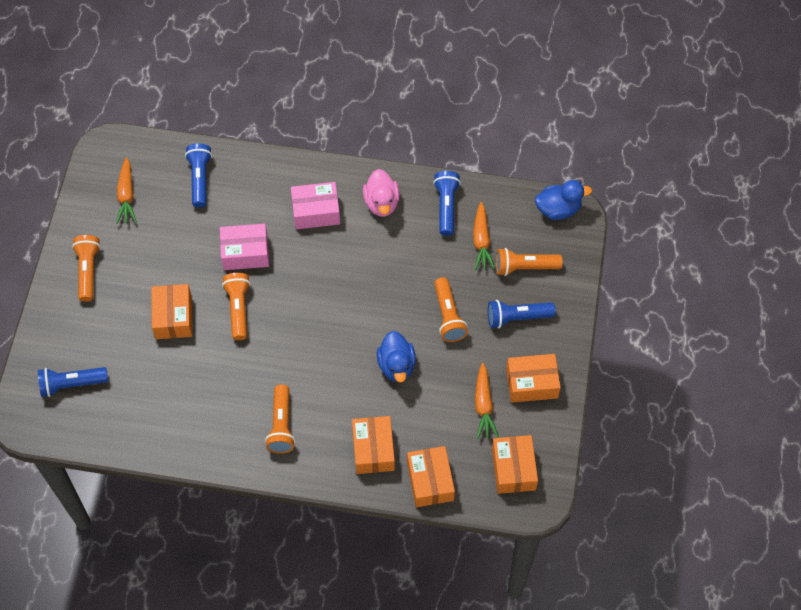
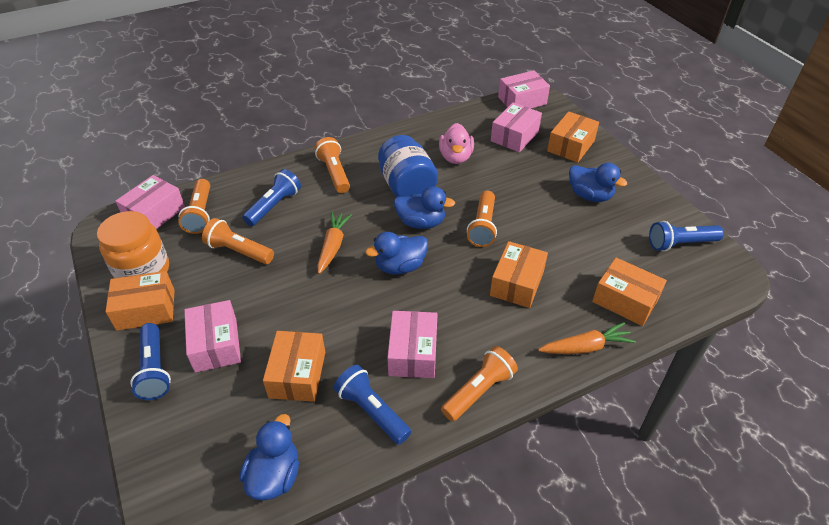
blue duck: [377,331,416,383] [535,180,592,220] = 2 -> [240,414,299,501] [365,232,428,275] [394,186,455,229] [569,163,627,202] = 4
blue jar: none = 0 -> [378,135,438,197] = 1
orange carrot: [116,157,137,224] [473,202,495,270] [475,363,499,439] = 3 -> [317,212,352,274] [538,322,636,354] = 2
orange jar: none = 0 -> [97,211,169,278] = 1
pink box: [220,224,269,270] [291,182,340,229] = 2 -> [115,175,185,229] [184,300,241,373] [387,311,438,378] [491,102,542,152] [498,70,550,109] = 5

